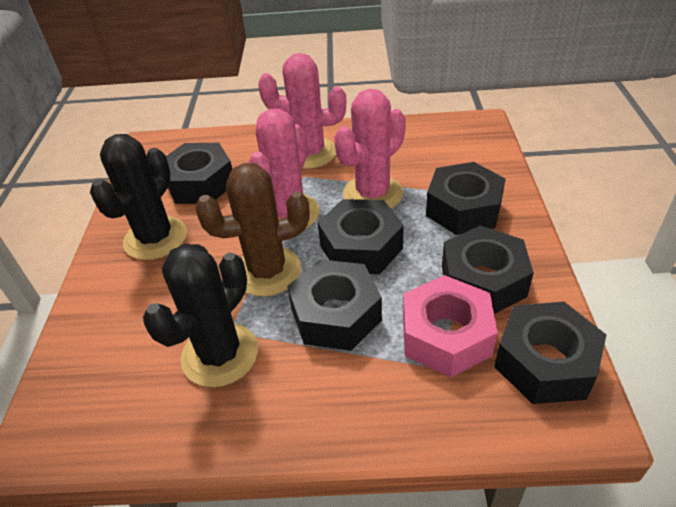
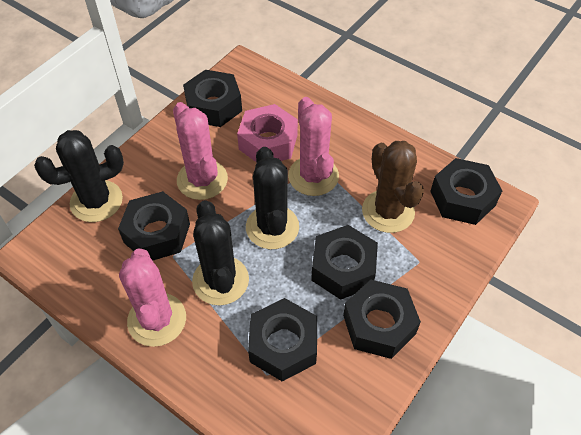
black cactus: [90,134,187,260] [143,243,258,387] = 2 -> [34,130,124,222] [192,200,249,305] [246,147,299,249] = 3

